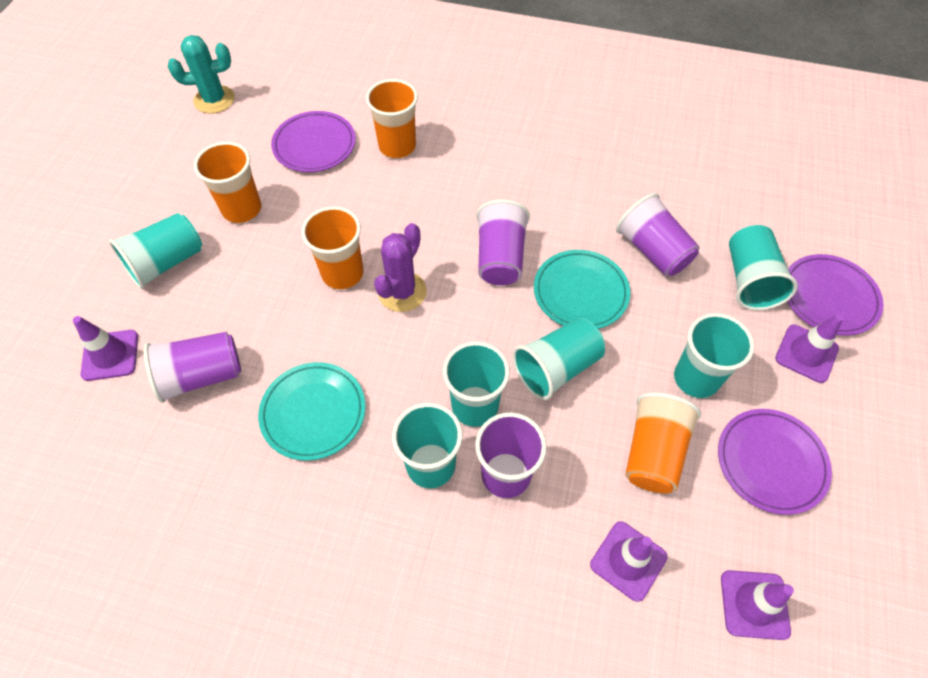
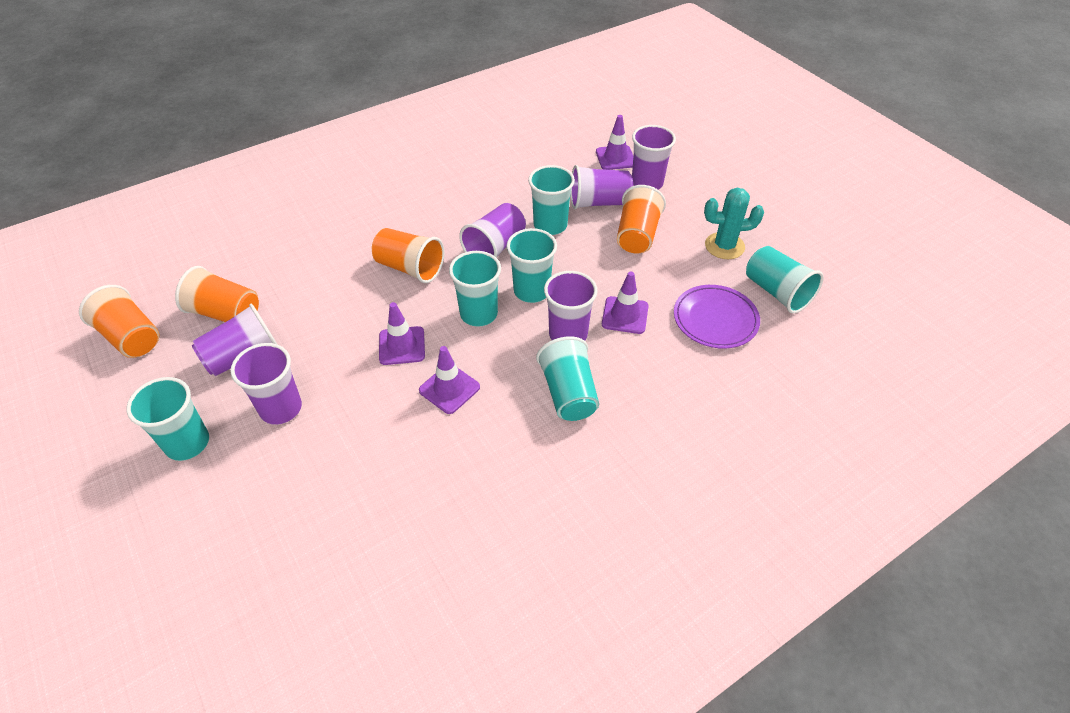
purple cactus: [374,223,427,312] = 1 -> none = 0
purple cup: [144,332,241,403] [475,412,547,498] [476,199,530,285] [616,193,700,276] = 4 -> [192,304,277,376] [230,343,302,425] [459,203,526,258] [544,271,598,341] [571,165,633,209] [632,125,676,190] = 6
purple plate: [271,111,356,172] [718,409,832,515] [787,254,884,336] = 3 -> [674,285,760,349] = 1
turquoise plate: [258,362,366,461] [534,250,630,329] = 2 -> none = 0

